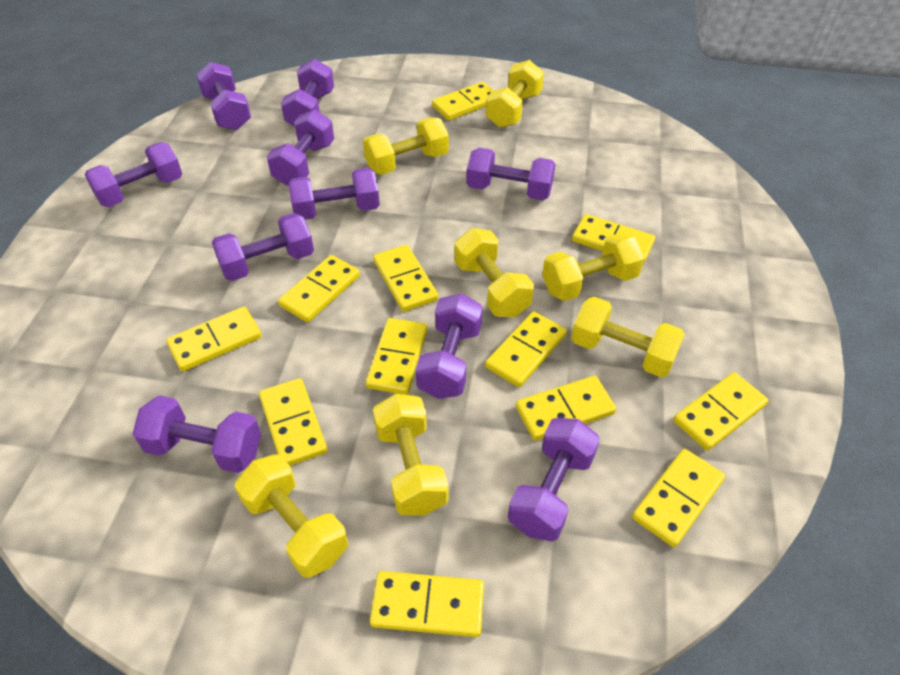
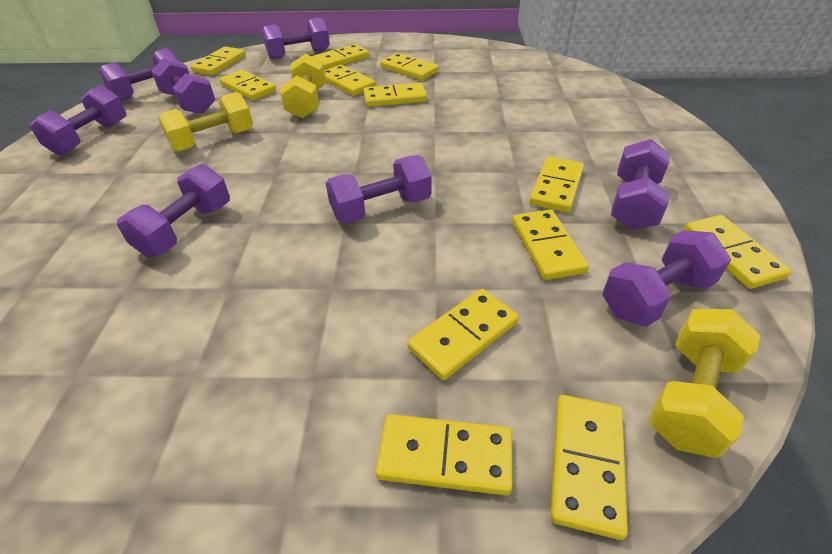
purple dumbbell: [85,142,182,207] [132,395,261,473] [196,62,251,130] [212,213,314,281] [267,109,334,186] [281,59,334,126] [288,168,380,220] [416,293,483,399] [466,147,556,200] [508,418,600,542] = 10 -> [30,85,126,156] [100,48,179,101] [117,164,230,257] [151,58,215,114] [262,18,330,60] [326,155,432,224] [603,230,731,327] [611,139,670,230] = 8
yellow dumbbell: [234,454,348,578] [363,117,449,175] [373,394,448,516] [454,228,534,317] [486,60,544,128] [542,233,645,301] [571,297,685,378] = 7 -> [158,92,253,152] [280,54,326,119] [649,309,760,458] = 3

